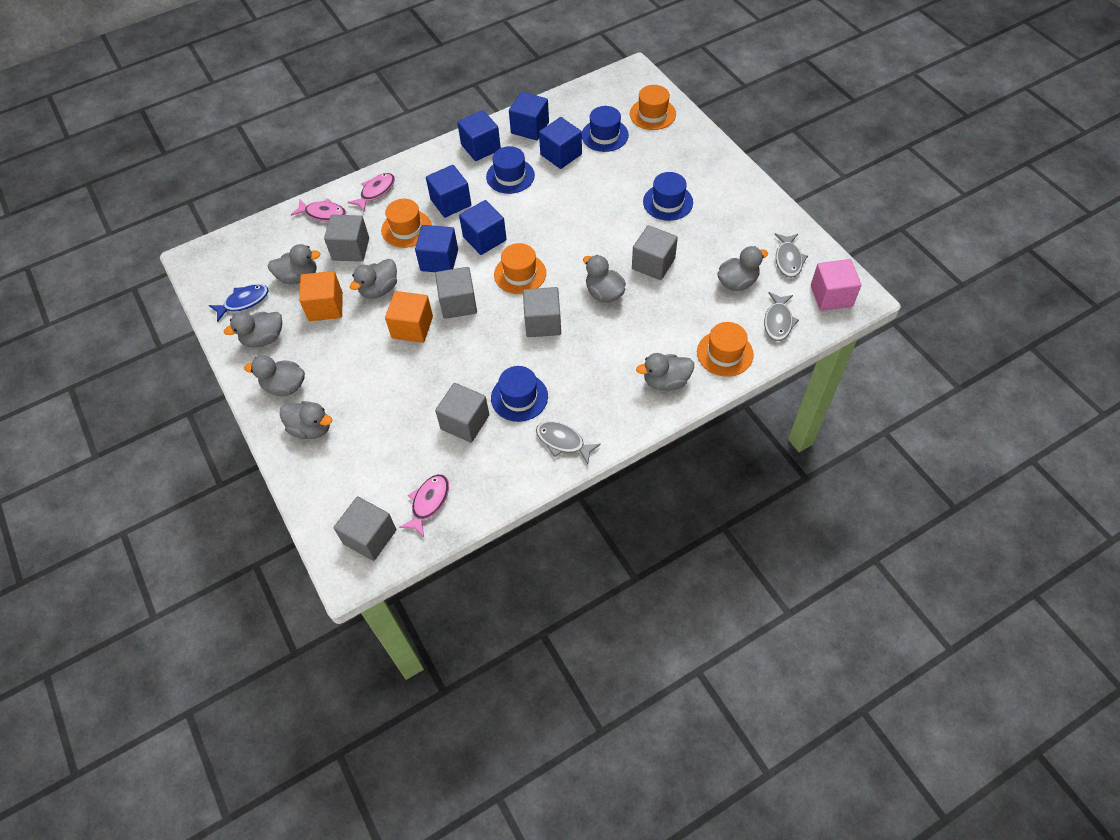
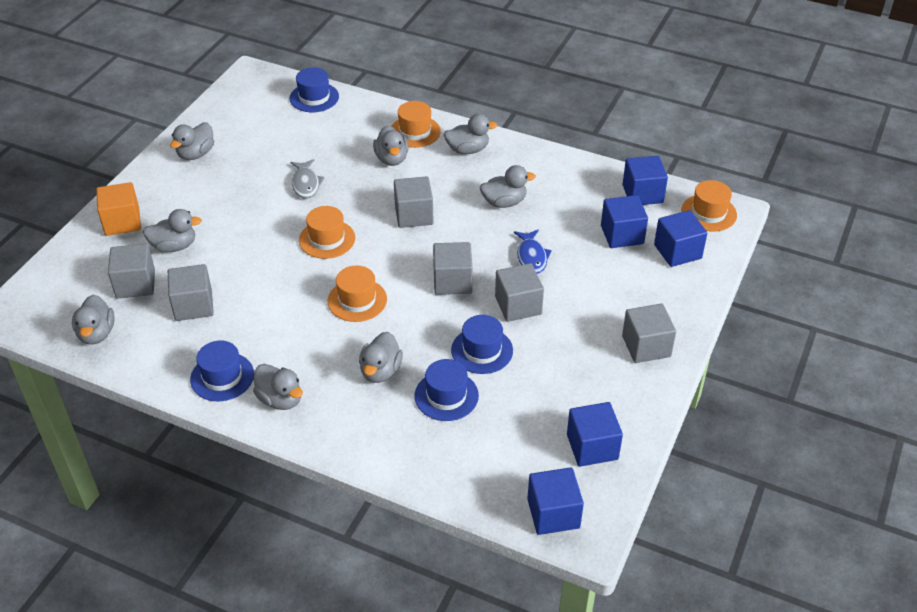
blue cube: [415,225,458,272] [426,165,471,218] [457,110,501,161] [459,200,507,255] [509,92,549,140] [539,117,582,169] = 6 -> [527,467,584,535] [567,402,623,467] [601,195,648,248] [623,156,668,205] [654,210,707,267] = 5
grey fish: [536,421,601,464] [764,292,799,341] [775,233,808,278] = 3 -> [291,159,325,199] = 1
orange cube: [299,271,343,321] [385,291,433,343] = 2 -> [96,182,141,236] = 1
pink cube: [811,259,861,311] = 1 -> none = 0
pink fish: [291,198,346,222] [348,173,395,212] [399,474,449,537] = 3 -> none = 0

